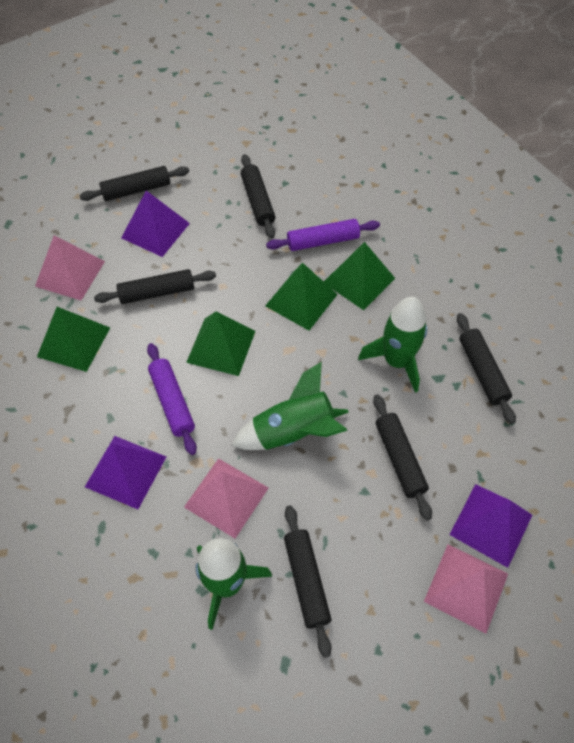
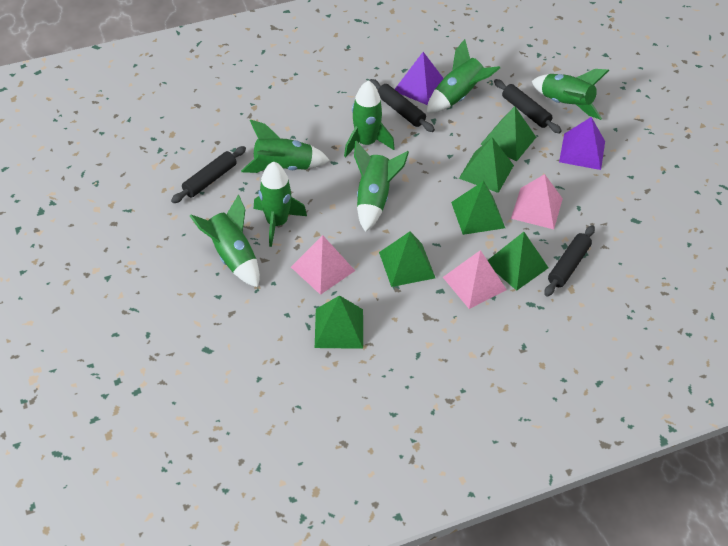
black rolling pin: [79,166,189,201] [94,269,216,304] [241,154,275,238] [284,505,332,658] [373,394,432,520] [457,313,516,424] = 6 -> [171,146,246,203] [369,79,435,132] [494,79,562,134] [544,225,595,297] = 4
green pyramid: [37,307,110,372] [186,311,255,376] [265,263,338,330] [324,242,395,310] = 4 -> [315,295,363,349] [379,232,435,287] [451,181,505,235] [459,137,514,193] [481,106,536,161] [487,232,549,291] = 6
green rocket: [196,538,272,630] [231,362,349,450] [358,297,427,393] = 3 -> [190,195,260,287] [241,119,330,173] [254,161,307,247] [344,80,395,157] [354,141,409,232] [427,39,500,113] [532,69,609,120] = 7
purple pyramid: [85,436,166,509] [121,191,190,257] [450,484,532,568] = 3 -> [395,52,444,105] [559,117,605,170] = 2
purple rolling pin: [147,343,197,455] [266,219,380,251] = 2 -> none = 0

